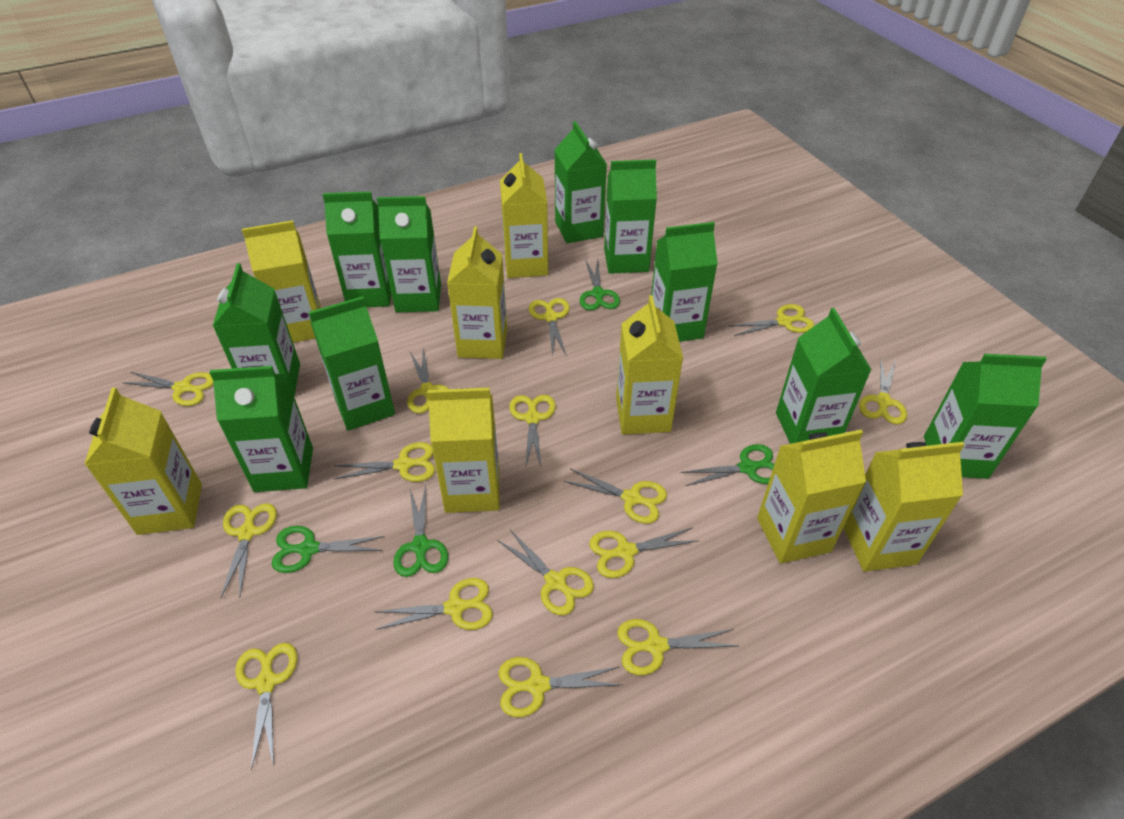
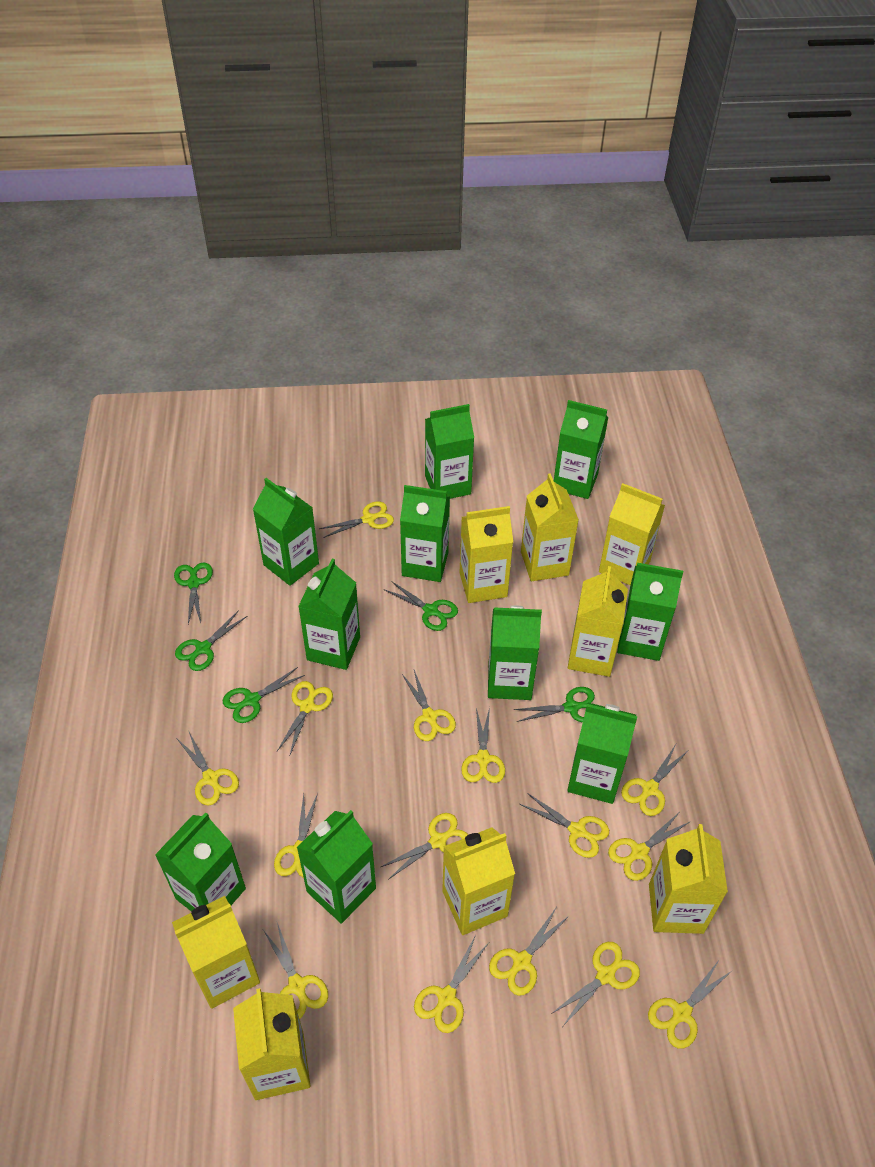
green scissors: [271,526,385,573] [393,485,448,577] [580,260,620,310] [680,444,775,486] = 4 -> [174,563,213,624] [175,610,247,671] [222,667,305,723] [384,581,458,631] [514,687,595,723] = 5

